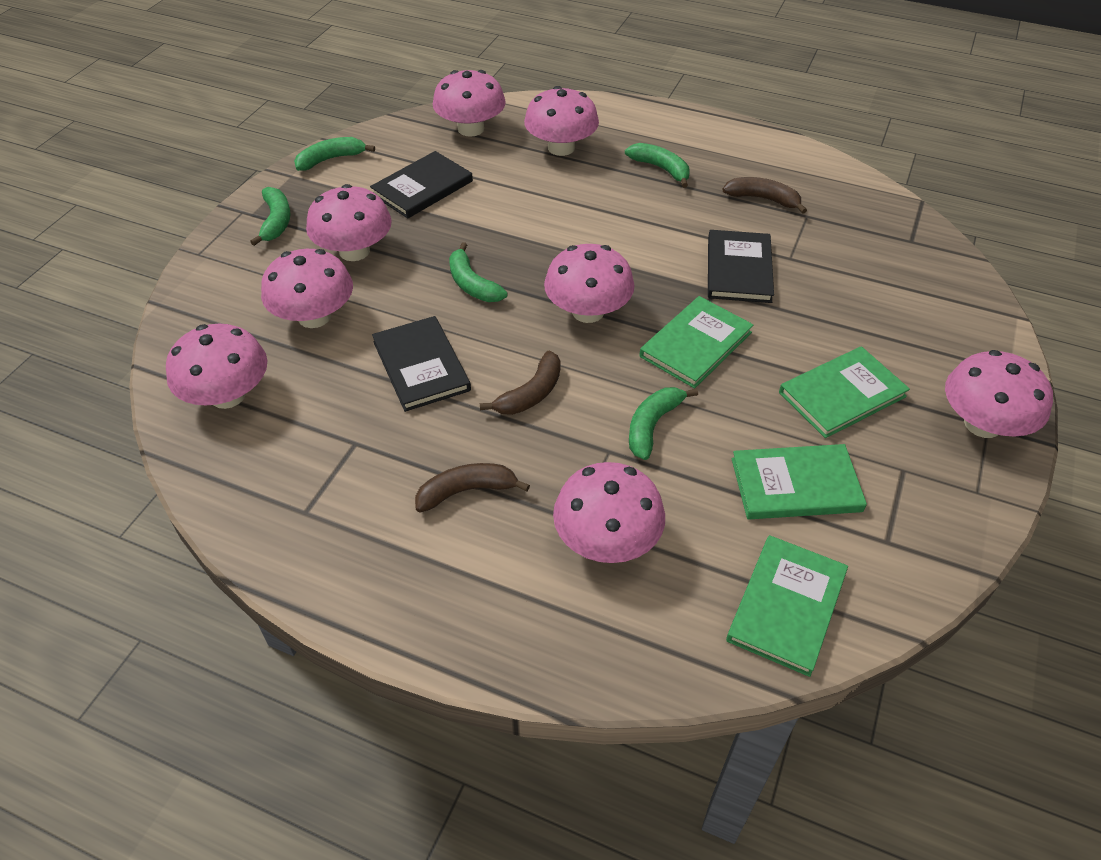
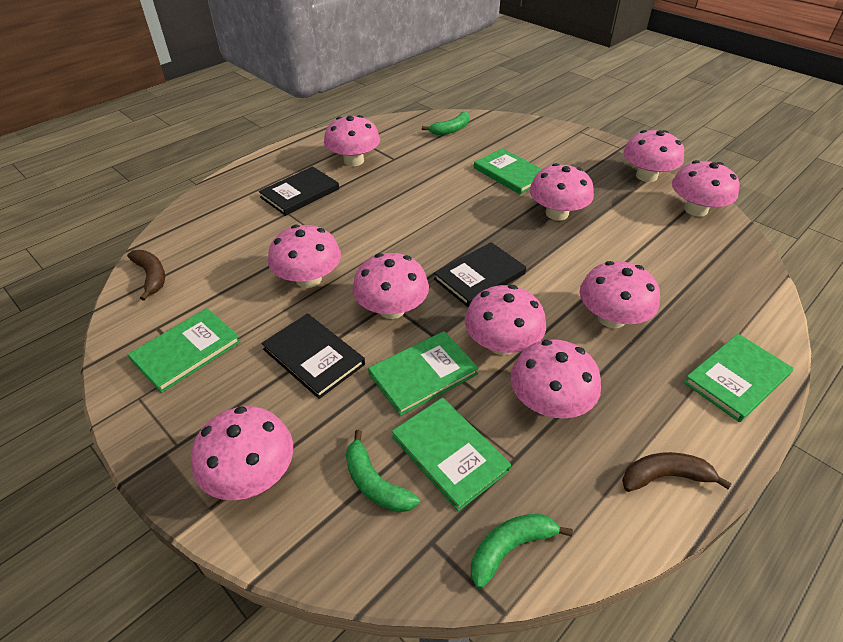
brown banana: [415,463,530,513] [480,351,561,415] [722,177,807,214] = 3 -> [127,250,165,301] [622,452,732,492] = 2
green banana: [250,187,290,246] [294,137,375,171] [449,242,508,302] [625,143,690,188] [629,387,698,460] = 5 -> [346,430,420,512] [422,112,470,135] [471,514,573,589] = 3
green book: [640,296,754,388] [726,535,848,677] [732,444,867,519] [779,346,910,438] = 4 -> [128,308,241,393] [368,331,479,416] [392,397,511,511] [474,148,542,194] [684,334,794,422] = 5
pink mushroom: [166,324,267,409] [261,249,353,328] [306,184,392,261] [433,70,506,137] [524,86,599,156] [544,244,635,323] [553,462,665,563] [945,350,1053,438] = 8 -> [191,406,293,500] [268,224,341,288] [324,115,380,166] [352,253,429,319] [465,285,546,355] [510,340,601,418] [529,163,594,221] [580,261,660,328] [623,130,684,182] [672,160,740,217] = 10

